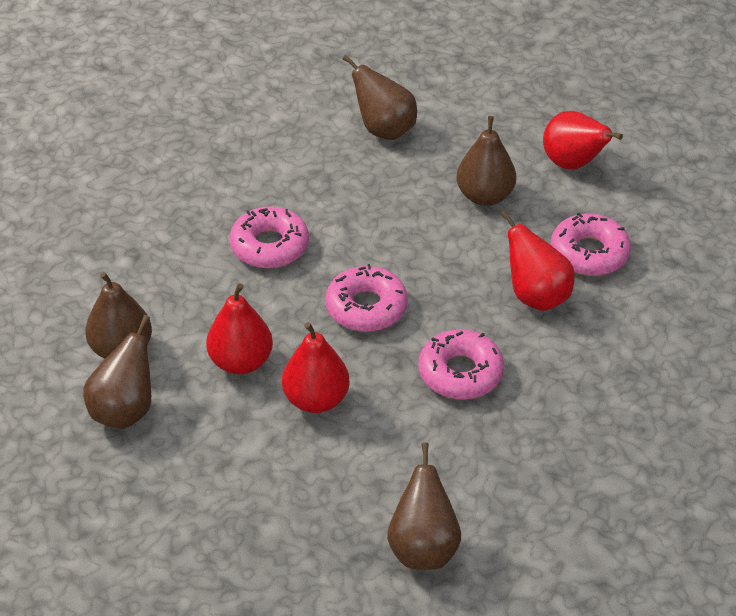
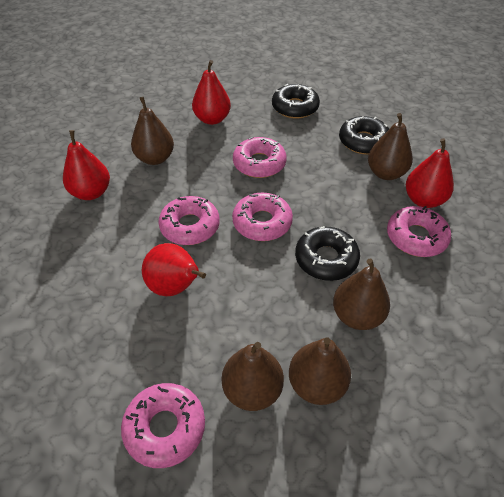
black donut: none = 0 -> [272,84,320,119] [295,226,360,281] [339,116,389,154] = 3
pink donut: [230,206,309,268] [325,264,408,332] [418,329,504,400] [551,213,631,276] = 4 -> [121,383,205,468] [158,196,220,245] [232,193,293,241] [233,137,287,178] [387,206,451,257] = 5

